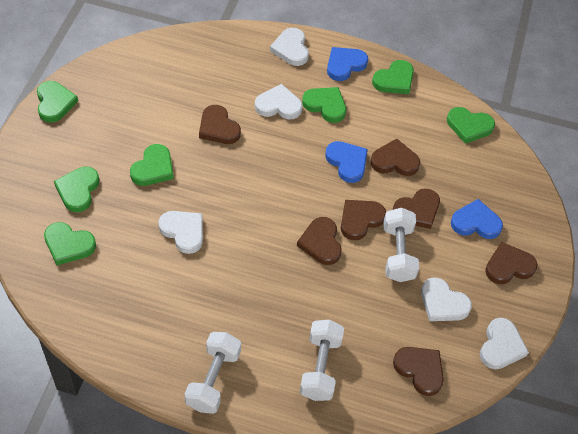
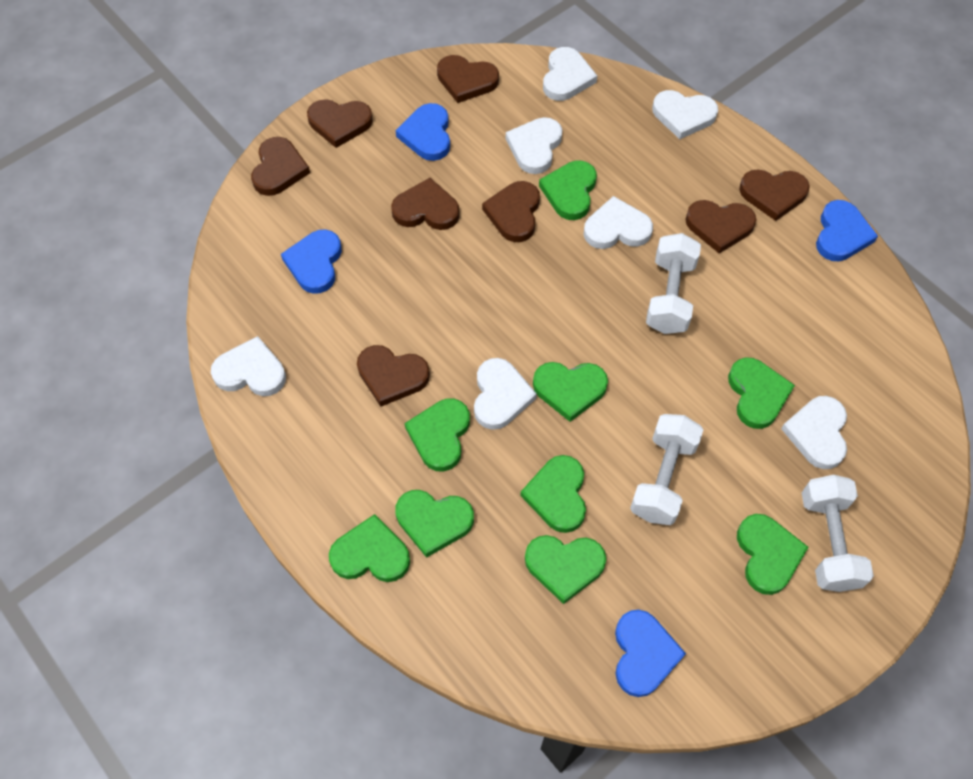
blue heart: [325,141,368,183] [327,47,368,81] [451,199,503,239] = 3 -> [281,229,342,294] [396,103,450,161] [615,610,686,697] [816,200,878,261] = 4
brown heart: [199,105,241,144] [297,217,342,265] [341,200,386,240] [370,139,420,176] [393,188,440,229] [393,347,444,396] [485,242,538,284] = 7 -> [251,137,310,196] [307,99,373,148] [357,345,430,407] [391,178,460,230] [437,55,499,103] [482,181,540,242] [685,200,756,253] [739,169,810,221] = 8
green heart: [37,81,78,123] [44,222,96,265] [54,167,99,212] [130,144,174,186] [302,87,346,123] [372,60,414,94] [447,107,495,144] = 7 -> [329,514,410,582] [395,490,474,558] [405,398,470,472] [520,455,586,533] [525,535,606,604] [533,362,608,422] [539,160,597,220] [728,357,795,429] [737,514,808,595] = 9
white heart: [158,211,203,254] [255,84,302,119] [270,28,309,66] [421,277,472,321] [480,318,529,369] = 5 -> [211,336,286,396] [474,358,537,430] [506,117,562,174] [543,47,597,101] [584,196,653,249] [652,90,718,139] [781,396,847,469] = 7

